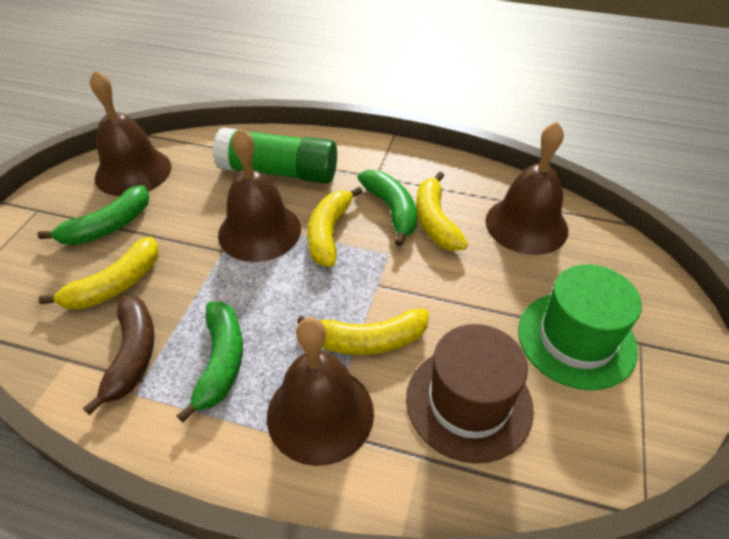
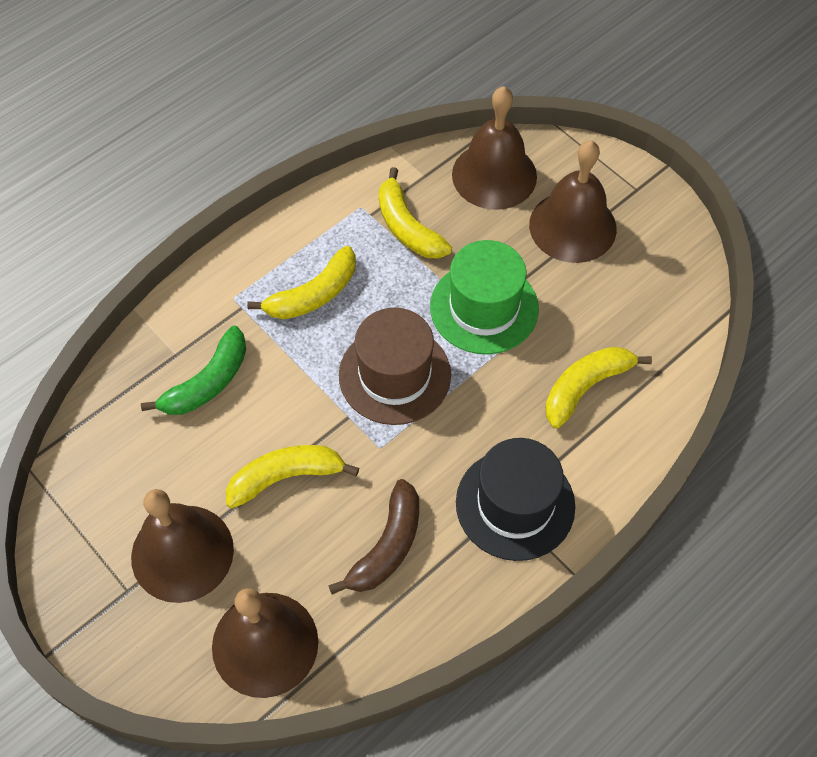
black hat: none = 0 -> [456,438,575,561] = 1
green banana: [38,185,149,245] [177,302,243,422] [358,170,417,247] = 3 -> [141,325,246,415] = 1
green glue stick: [213,128,337,184] = 1 -> none = 0

